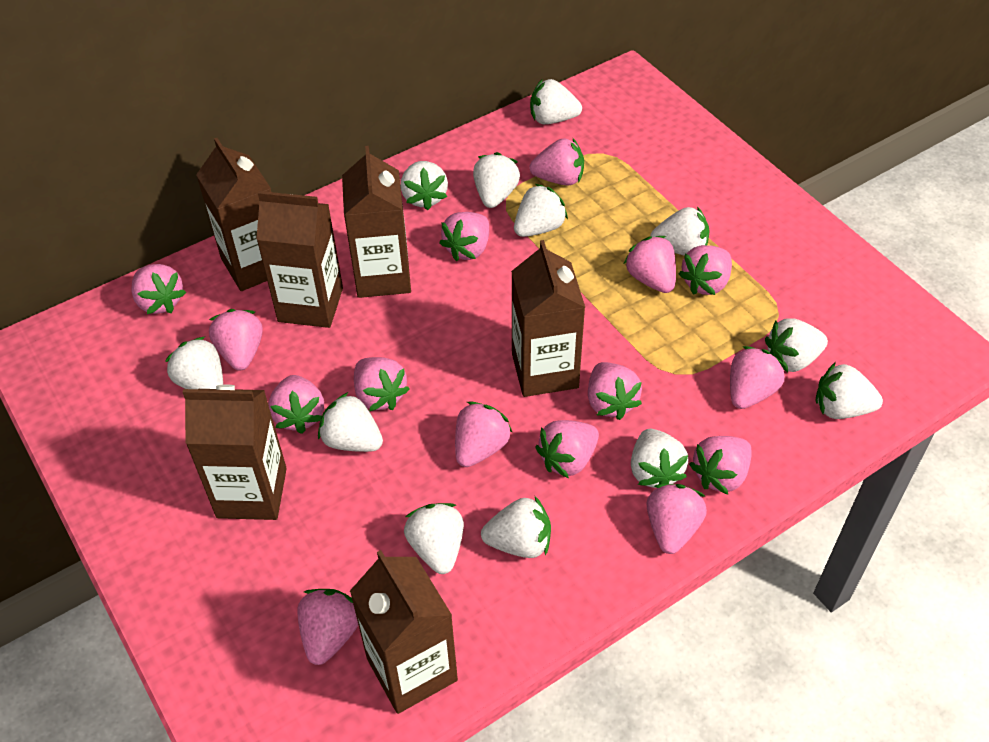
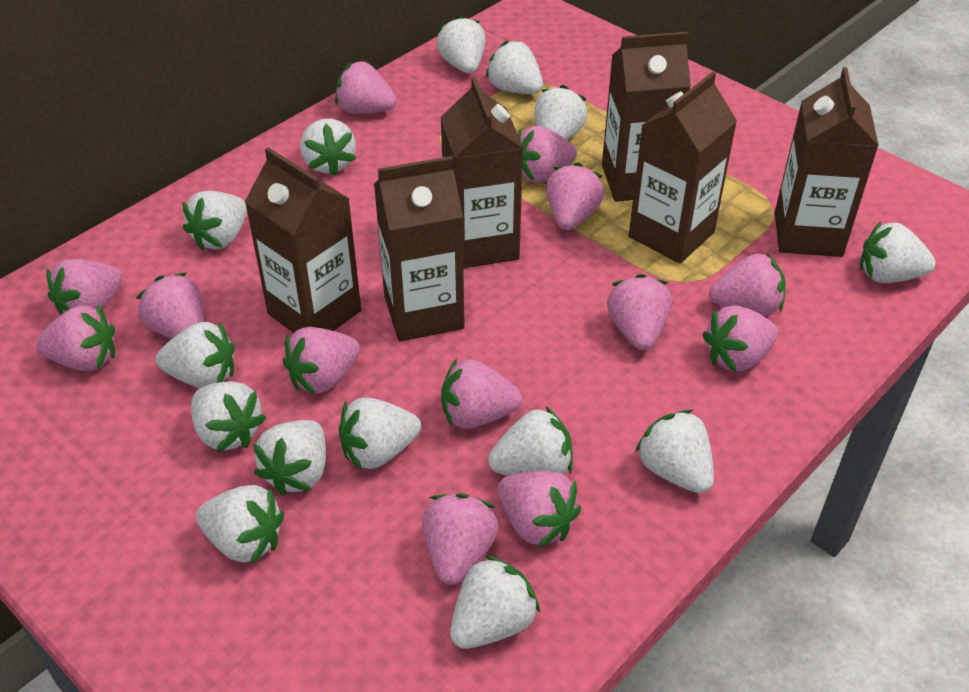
pink strawberry: [131,264,186,314] [209,309,263,371] [268,375,324,434] [297,589,358,665] [354,357,410,411] [439,212,489,261] [455,401,513,467] [529,138,584,186] [536,420,599,479] [588,362,642,420] [624,236,676,293] [646,484,707,554] [679,245,732,295] [689,436,752,495] [730,346,786,409] = 15 -> [36,304,115,371] [46,259,122,315] [136,273,204,339] [283,327,360,394] [335,61,397,114] [422,493,499,585] [441,358,522,429] [498,471,581,548] [518,126,577,183] [546,163,604,230] [607,274,672,350] [702,305,778,372] [709,253,786,316] = 13
white strawberry: [165,337,223,389] [318,392,383,452] [401,161,448,210] [404,503,464,574] [473,152,520,208] [481,496,551,558] [514,184,568,237] [530,79,582,124] [631,429,688,488] [650,206,710,256] [765,318,828,372] [815,362,883,419] = 12 -> [156,321,235,388] [182,191,247,251] [191,381,266,452] [196,485,284,564] [253,420,326,496] [300,118,356,176] [339,398,421,470] [436,15,486,73] [450,555,540,649] [485,40,543,94] [488,406,573,476] [534,85,587,140] [635,410,714,493] [860,221,936,283] = 14

